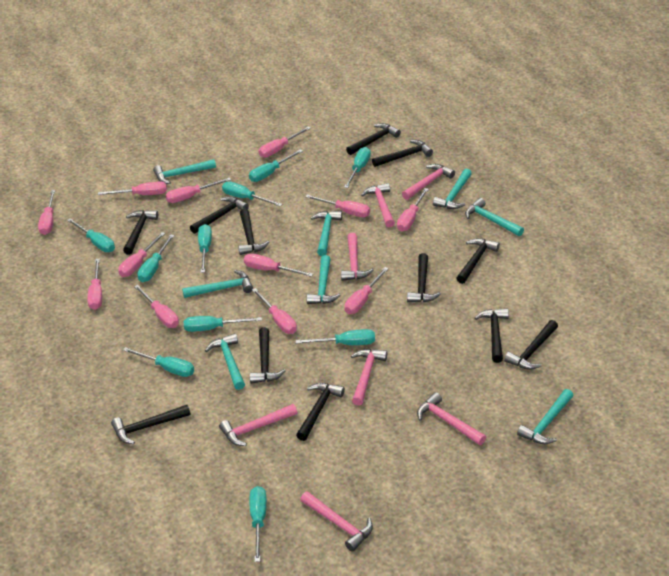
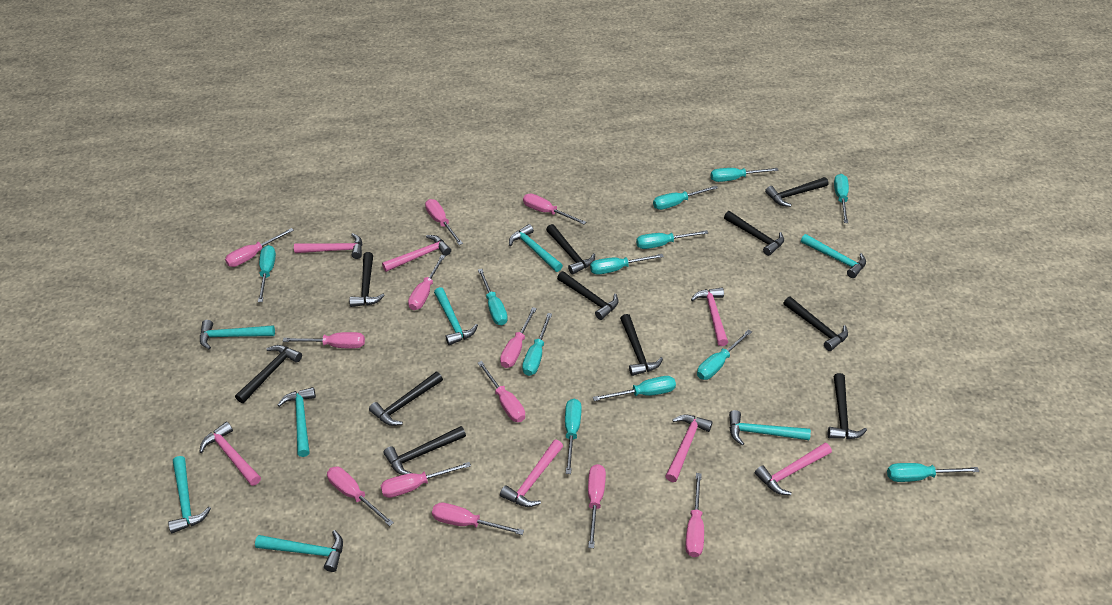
black hammer: [111,405,191,444] [123,210,158,255] [190,196,249,234] [238,209,269,255] [250,327,285,384] [296,383,345,441] [346,123,401,155] [372,140,433,167] [407,253,441,302] [456,238,500,284] [474,308,509,363] [504,320,558,370] = 12 -> [235,345,302,403] [349,252,385,307] [369,372,443,426] [383,426,466,475] [546,224,595,275] [557,271,619,320] [620,314,663,376] [724,211,784,256] [765,177,828,207] [784,296,848,351] [828,373,867,439] = 11
turquoise screwdriver: [67,218,115,252] [123,347,194,377] [137,234,174,282] [184,316,262,332] [198,224,212,273] [222,182,283,207] [249,150,303,182] [249,486,267,562] [296,329,375,345] [344,147,371,188] = 10 -> [258,245,276,302] [478,269,508,325] [522,313,552,376] [565,399,582,474] [590,254,664,275] [593,376,676,401] [636,230,708,249] [653,186,718,210] [697,329,752,380] [711,168,779,182] [834,174,849,223] [887,463,979,482] = 12

